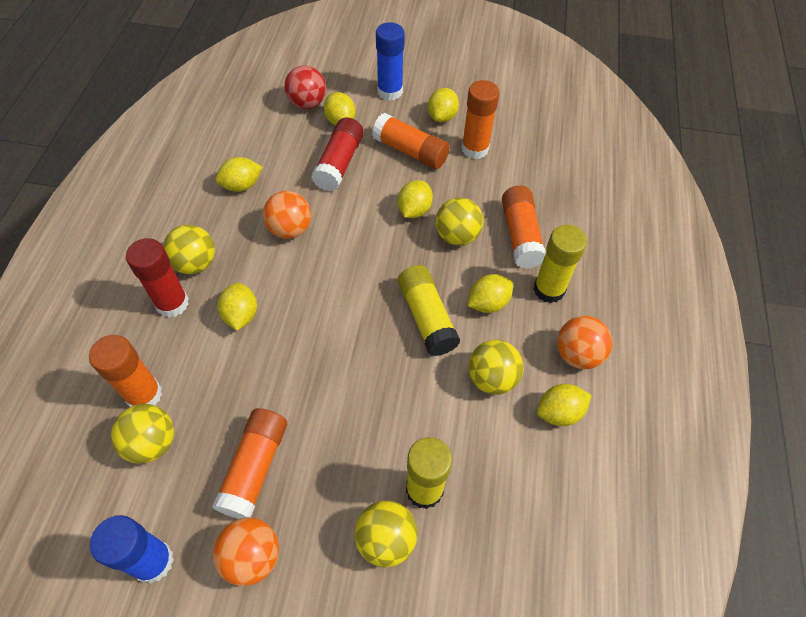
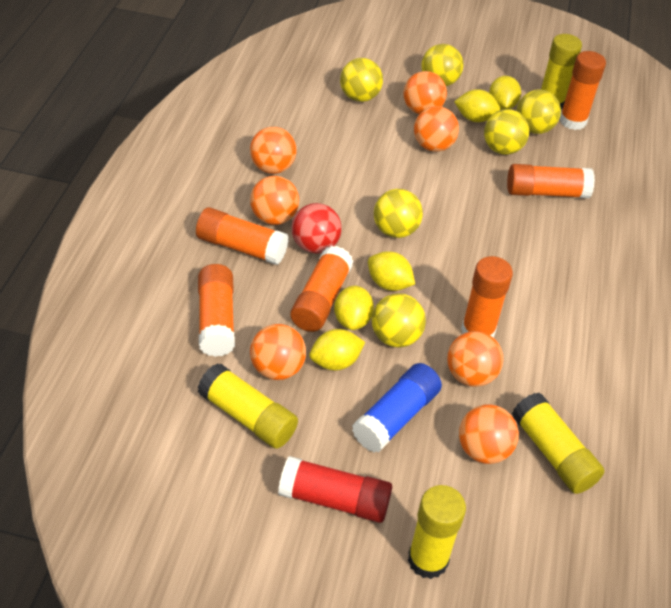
blue glue stick: [90,515,174,583] [376,22,405,101] = 2 -> [352,363,442,453] = 1
orange ball: [213,517,279,586] [263,191,311,239] [557,316,613,369] = 3 -> [250,127,296,174] [250,176,299,225] [250,324,306,380] [403,71,447,114] [414,106,459,152] [447,331,503,387] [459,404,519,464] = 7
orange glue stick: [89,335,162,407] [212,408,287,519] [372,113,450,169] [461,80,500,159] [502,186,546,269] = 5 -> [196,207,289,265] [198,264,235,357] [290,246,353,332] [461,256,513,338] [507,164,595,198] [559,51,606,130] = 6
red glue stick: [126,238,189,318] [311,118,364,192] = 2 -> [278,456,392,523] = 1
yellow ball: [111,404,174,464] [163,225,215,274] [355,500,418,567] [436,197,483,245] [468,340,524,395] = 5 -> [340,58,383,102] [372,293,426,348] [374,189,423,238] [421,44,464,86] [484,109,529,155] [516,89,561,134] = 6
yellow glue stick: [398,265,460,356] [406,437,452,509] [533,225,587,303] = 3 -> [198,363,298,449] [408,485,466,579] [512,393,605,494] [541,34,582,109] = 4
yellow lemon: [215,157,263,192] [218,282,257,331] [324,92,356,125] [398,180,433,218] [428,88,459,123] [468,274,513,313] [537,384,592,426] = 7 -> [309,329,365,371] [334,286,374,330] [368,251,415,291] [454,89,500,122] [489,76,521,110] = 5

